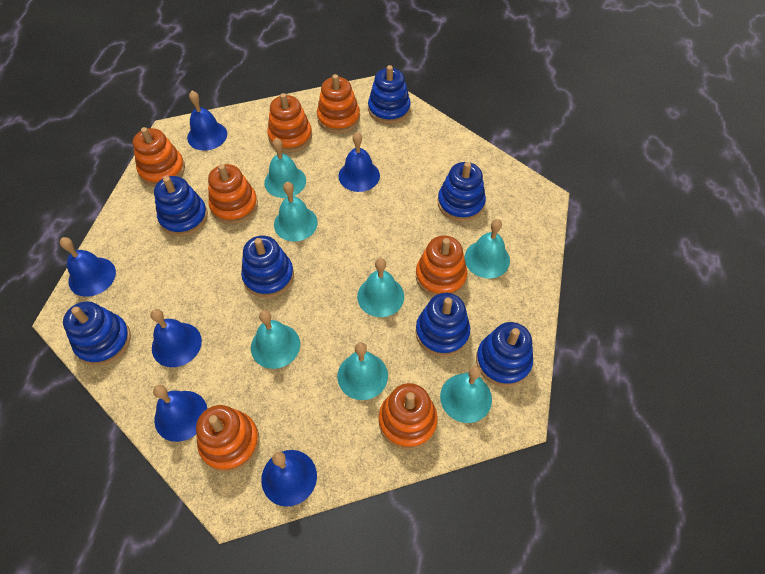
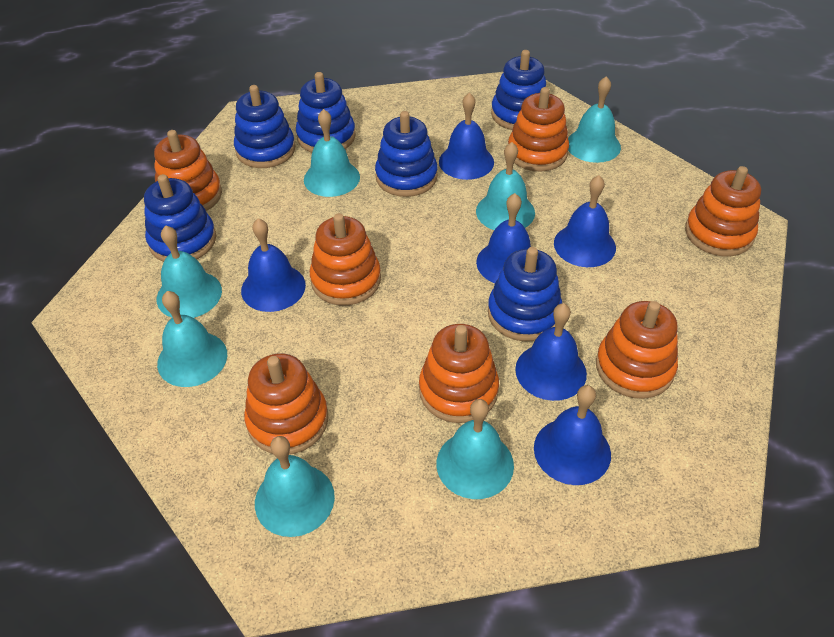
blue stacking toy: [63,301,131,366] [154,176,208,236] [241,236,294,298] [368,65,411,124] [416,293,470,357] [438,162,486,222] [476,322,533,387] = 7 -> [144,174,216,262] [234,85,295,168] [296,72,356,153] [375,111,438,197] [488,247,562,341] [491,50,546,130] = 6

